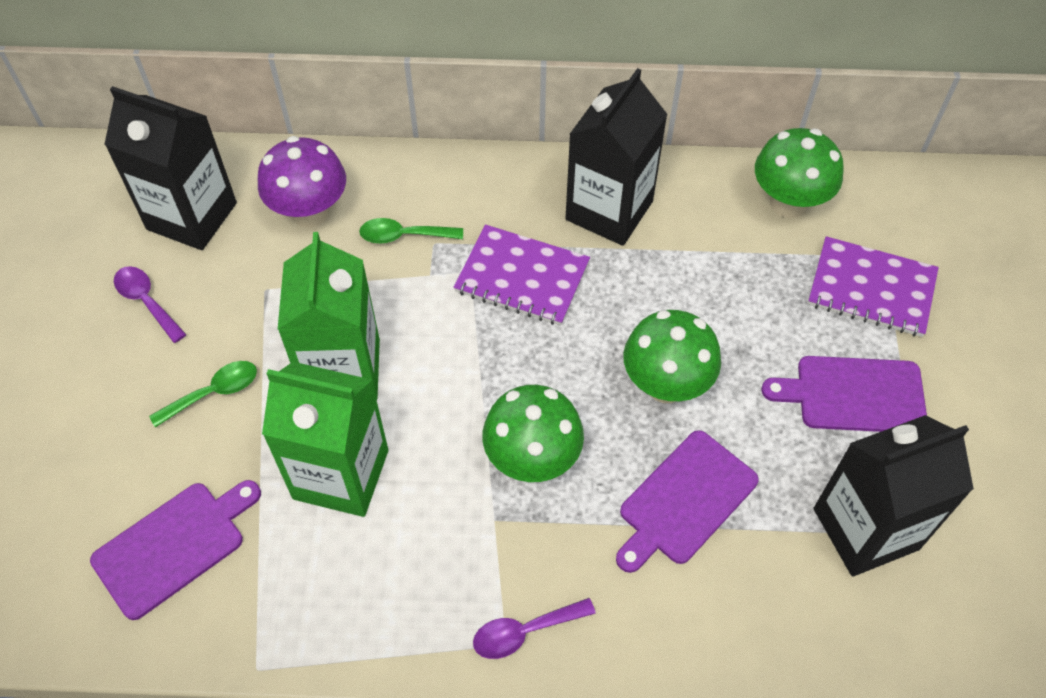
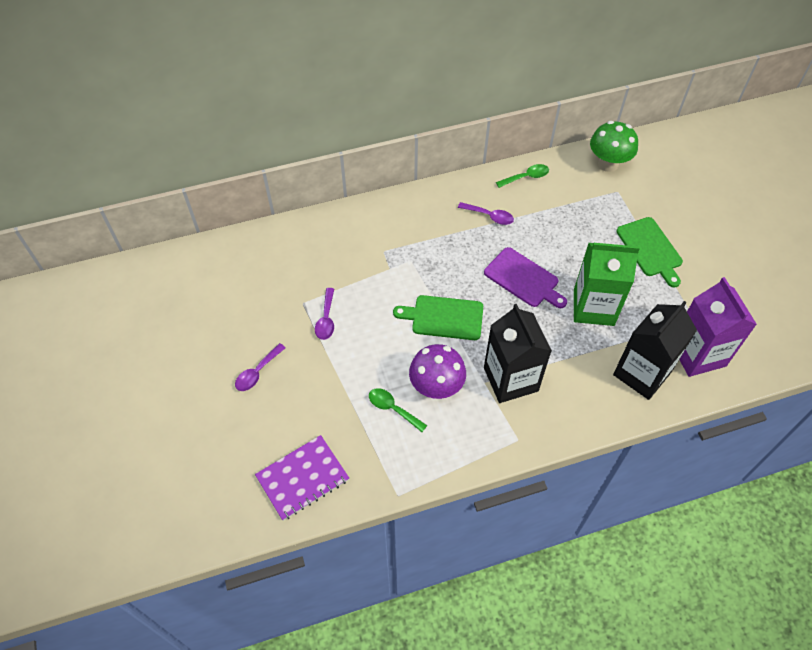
black carton: [104,86,237,250] [565,68,668,246] [814,415,974,577] = 3 -> [484,304,552,403] [613,301,697,400] = 2
green carton: [262,362,388,517] [277,232,380,400] = 2 -> [574,243,640,326] = 1
green cutting board: none = 0 -> [393,295,483,340] [616,217,683,287] = 2
green mushroom: [482,385,584,482] [623,310,721,403] [755,128,844,218] = 3 -> [590,121,638,172] = 1
purple carton: none = 0 -> [679,277,757,377] = 1
purple cutting board: [90,480,261,620] [616,430,759,573] [761,356,927,432] = 3 -> [484,247,567,308] = 1
purple notebook: [453,224,590,325] [808,236,939,337] = 2 -> [255,435,349,521] = 1
purple spoon: [114,266,187,343] [473,598,596,659] = 2 -> [235,343,286,391] [315,288,334,340] [458,202,514,225] = 3

